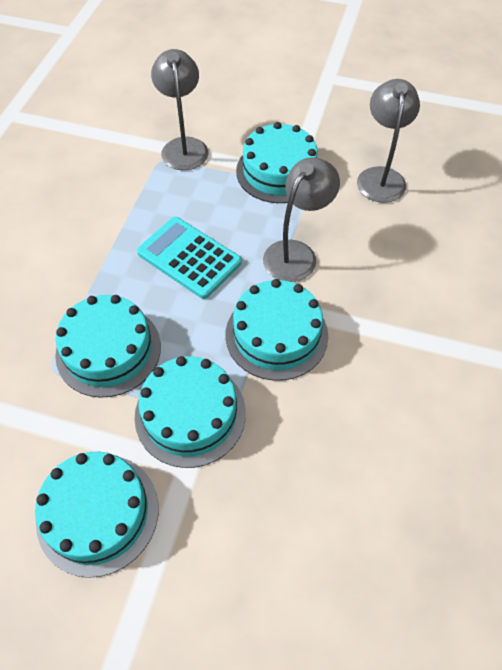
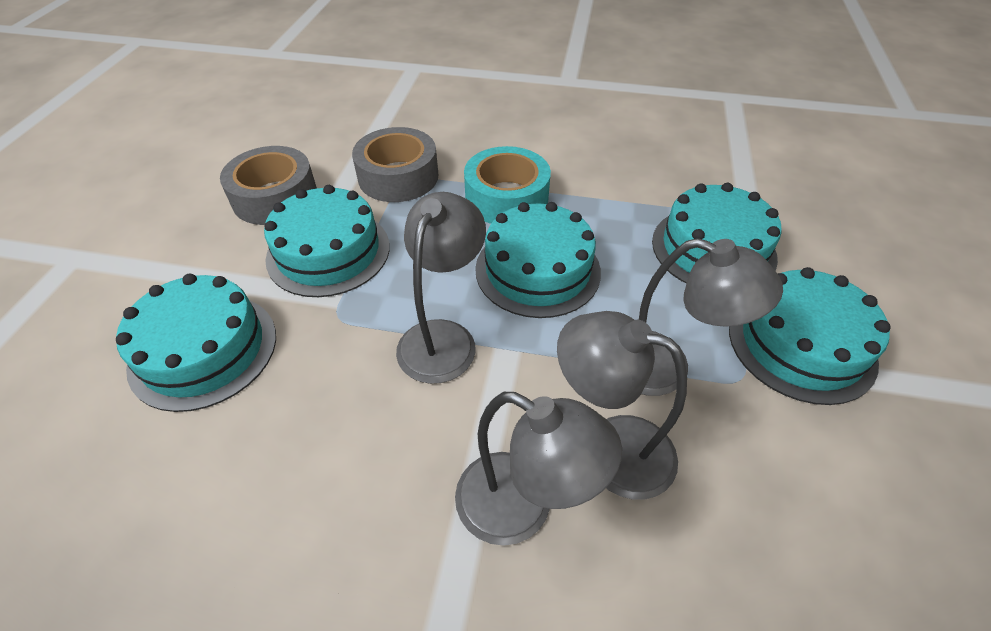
grey lamp: [151,49,209,170] [263,157,340,282] [357,79,420,203] = 3 -> [396,192,486,384] [455,392,622,546] [557,311,687,500] [639,238,783,396] = 4
grey tape: none = 0 -> [220,146,317,225] [352,127,439,202] = 2
turquoise calculator: [137,217,242,299] = 1 -> none = 0
turquoise tape: none = 0 -> [464,146,551,224] = 1

